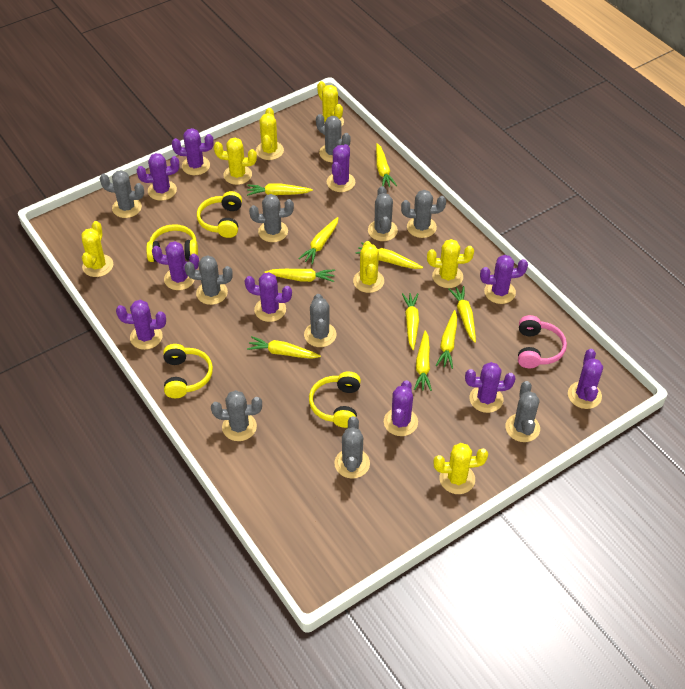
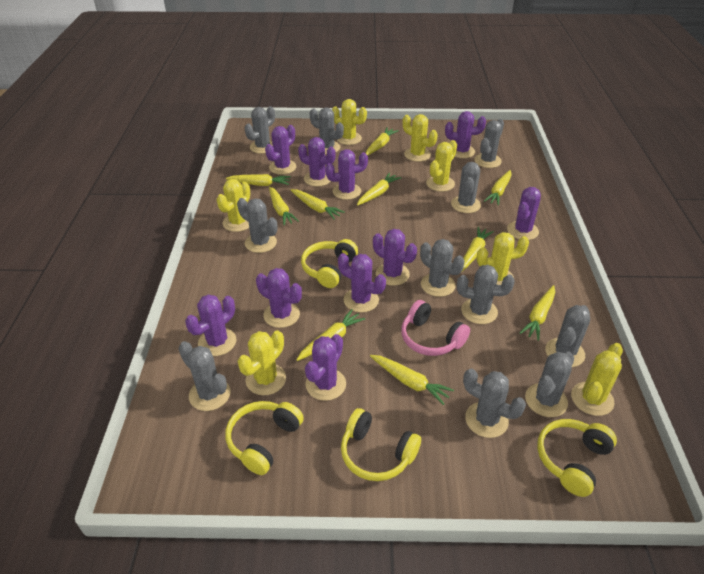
grey cactus: [99,170,144,218] [184,255,233,305] [211,390,262,441] [249,194,294,242] [304,294,336,347] [316,114,351,162] [334,416,370,479] [368,186,398,241] [401,190,446,238] [505,381,540,442] = 10 -> [178,341,231,411] [237,198,277,253] [244,106,275,154] [310,107,344,154] [420,239,465,297] [451,162,481,213] [457,265,515,324] [463,369,526,438] [474,119,504,168] [525,352,574,417] [545,305,590,367] = 11

